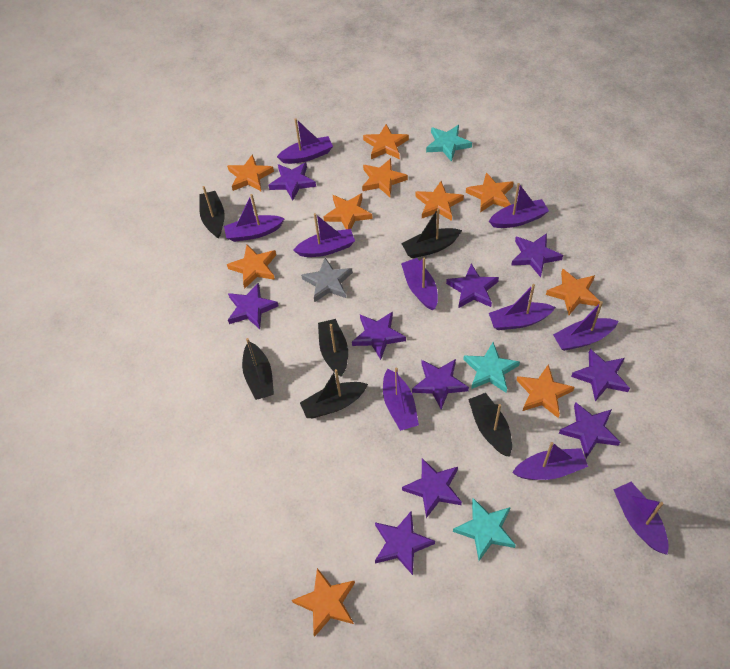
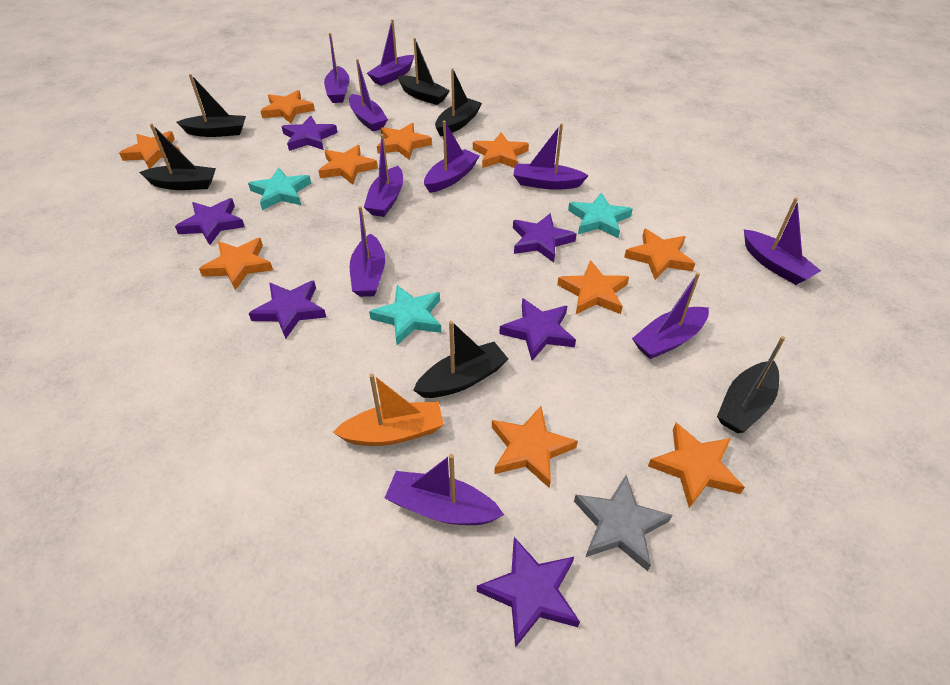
orange boat: none = 0 -> [333,374,444,446] = 1
purple star: [228,283,278,329] [268,162,316,201] [352,311,406,360] [375,511,435,575] [402,458,462,518] [412,359,469,410] [446,264,499,308] [511,233,563,277] [559,402,620,458] [571,349,630,402] = 10 -> [175,198,245,245] [249,281,326,339] [281,116,338,151] [477,537,580,648] [499,298,576,361] [513,213,577,262] = 6

